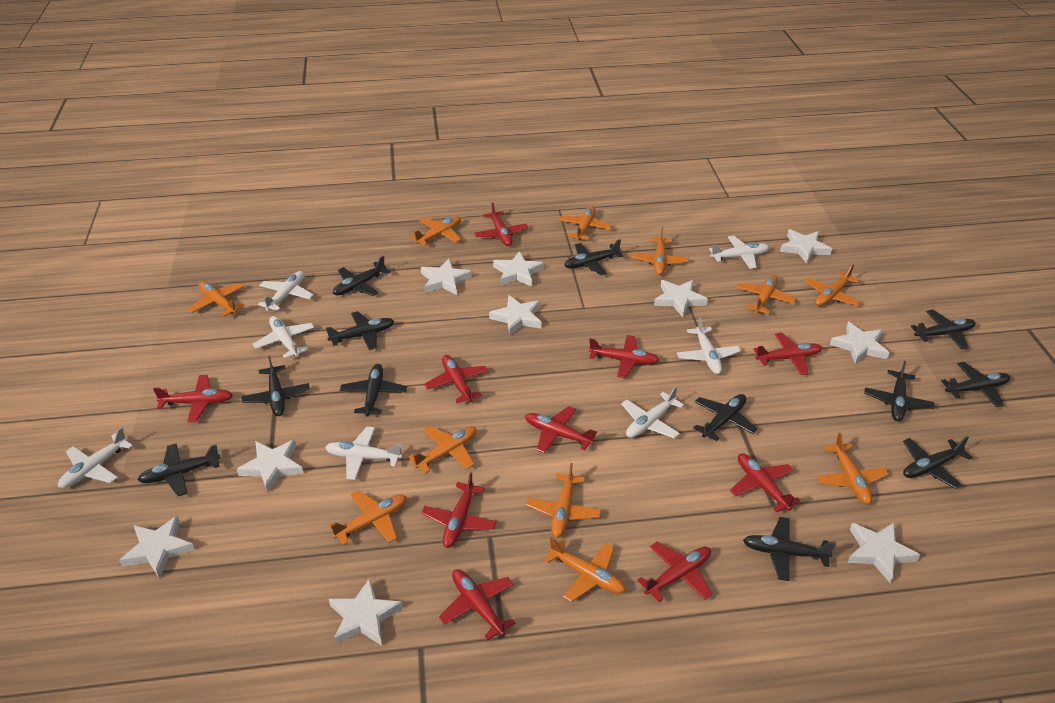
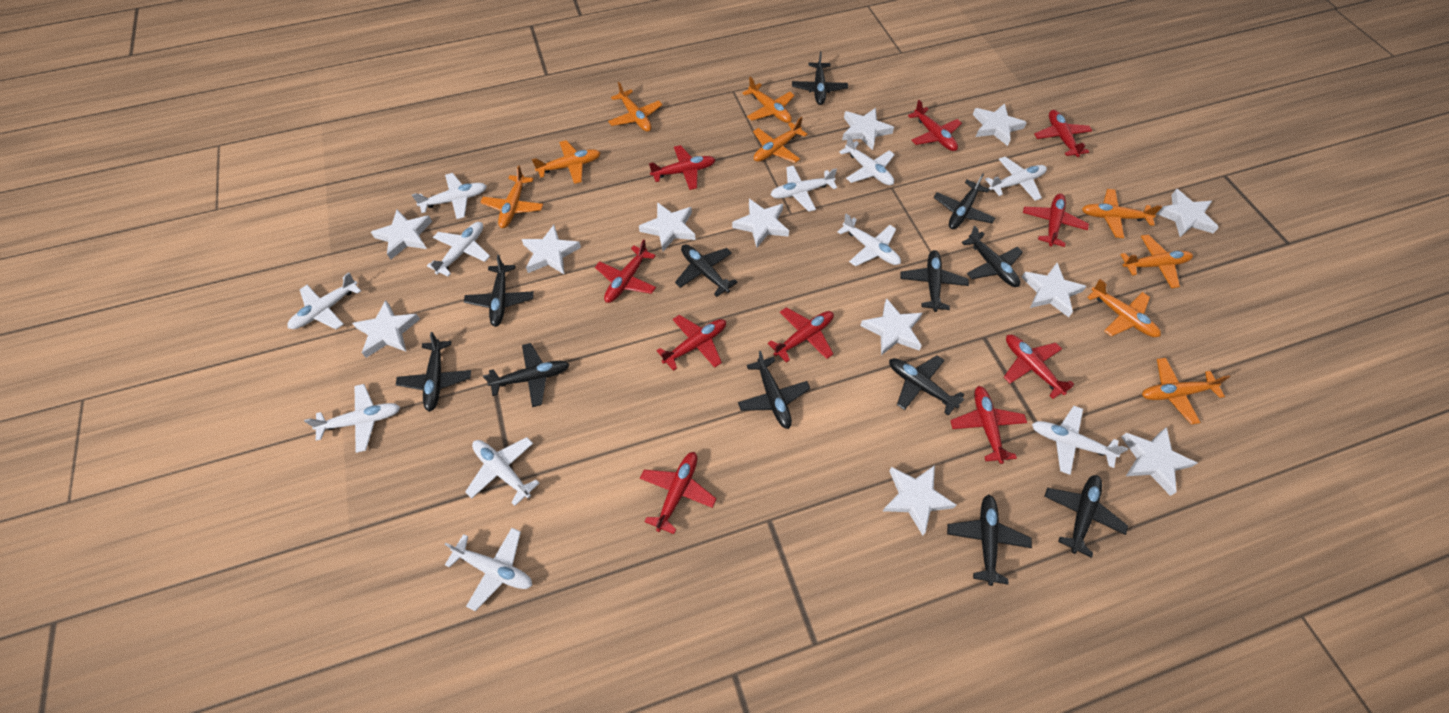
orange plane: [188,281,245,316] [329,491,407,545] [409,426,477,473] [410,216,461,246] [526,463,601,538] [544,537,625,602] [559,206,613,240] [632,227,689,275] [736,275,796,314] [805,265,861,306] [816,433,889,504] = 11 -> [480,165,543,228] [532,140,601,184] [608,82,663,132] [742,77,795,123] [753,117,808,163] [1082,189,1162,238] [1087,279,1161,337] [1120,234,1193,288] [1142,358,1230,424] = 9
white plane: [58,427,133,488] [253,316,314,359] [258,271,314,311] [325,426,403,480] [621,387,684,438] [677,317,740,374] [709,236,769,269] = 7 -> [288,273,361,329] [304,384,400,453] [412,173,487,219] [427,222,490,276] [445,528,532,611] [465,437,539,506] [770,165,837,212] [837,214,901,266] [839,135,895,185] [985,157,1047,201] [1032,406,1128,475] = 11
white star: [119,516,195,579] [237,440,304,493] [329,578,403,646] [421,259,472,295] [489,295,542,336] [493,251,544,287] [654,280,708,317] [780,229,832,263] [830,322,889,364] [848,523,920,583] = 10 -> [352,300,420,358] [371,209,432,260] [521,225,581,274] [639,202,696,251] [732,199,789,248] [842,108,894,150] [860,298,922,355] [883,465,956,535] [973,103,1027,146] [1021,263,1087,317] [1121,427,1197,496] [1156,189,1219,237] = 12

